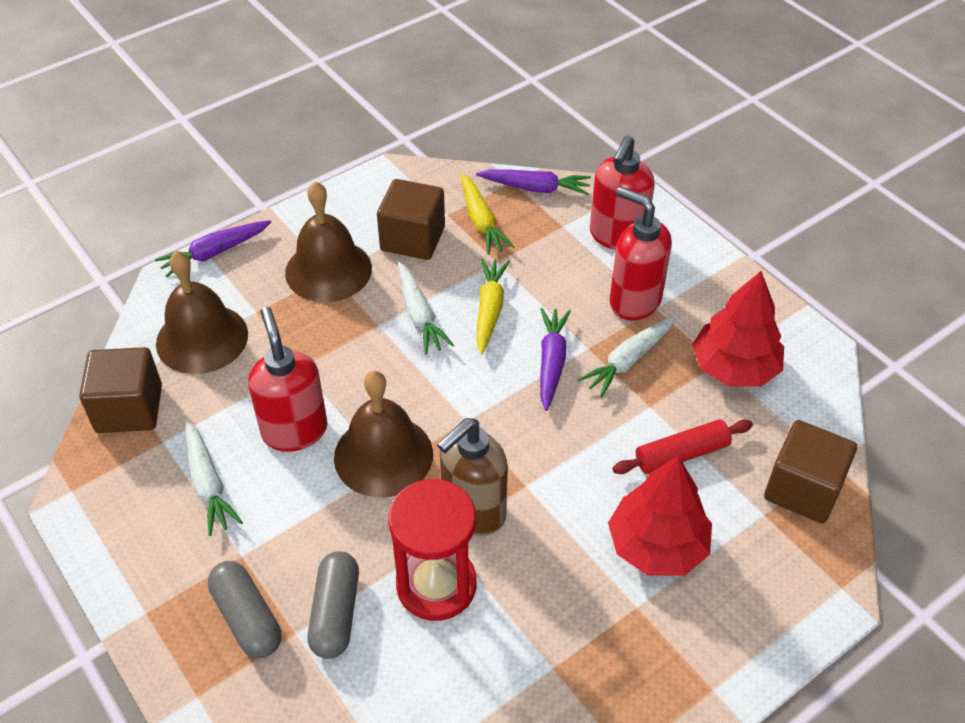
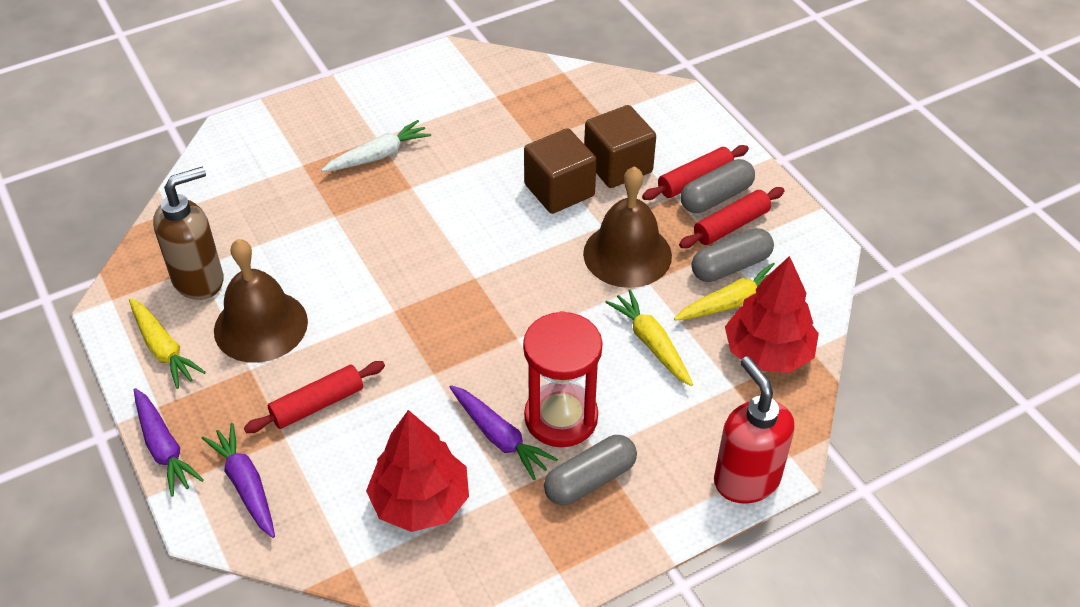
brown bell: [156,251,248,374] [285,181,372,302] [334,371,433,497] = 3 -> [214,239,308,363] [583,166,672,288] = 2
brown cube: [79,347,162,433] [377,179,445,260] [764,420,857,523] = 3 -> [524,128,597,214] [584,105,656,188] = 2
grey capsule: [208,561,281,658] [308,551,359,659] = 2 -> [544,435,637,505] [680,159,755,213] [691,228,774,282] = 3
red rolling pin: [612,420,753,474] = 1 -> [244,361,385,433] [642,145,749,200] [679,187,785,248] = 3
red soap dispenser: [248,307,328,452] [590,136,655,250] [609,186,672,320] = 3 -> [714,356,795,504] = 1
white carrot: [185,420,243,536] [398,262,454,355] [578,316,675,397] = 3 -> [321,120,431,172] = 1
yellow carrot: [461,174,514,254] [476,259,510,354] = 2 -> [129,298,206,389] [605,289,693,386] [674,262,775,321] = 3

